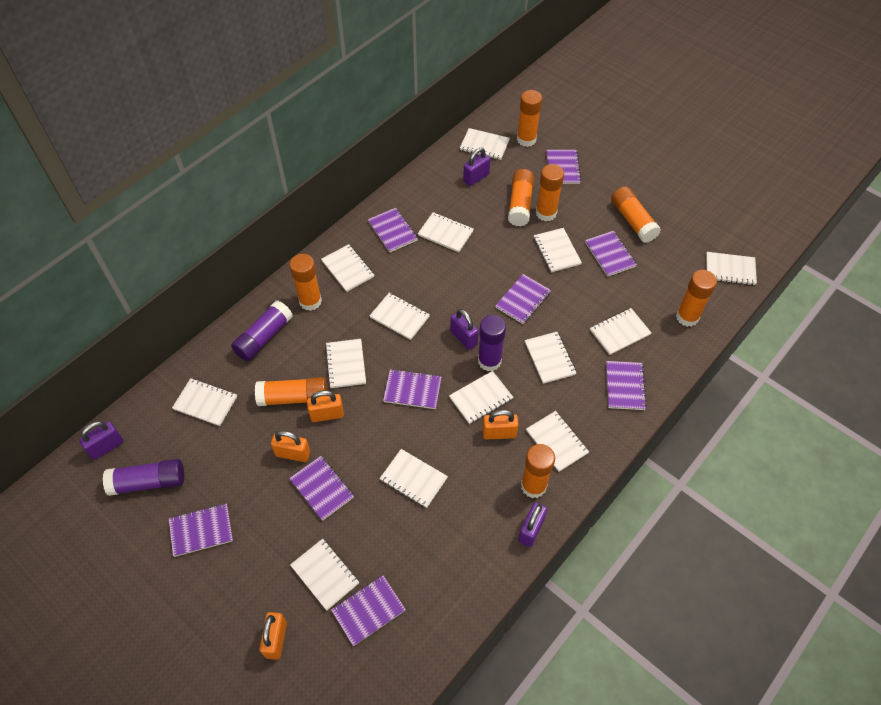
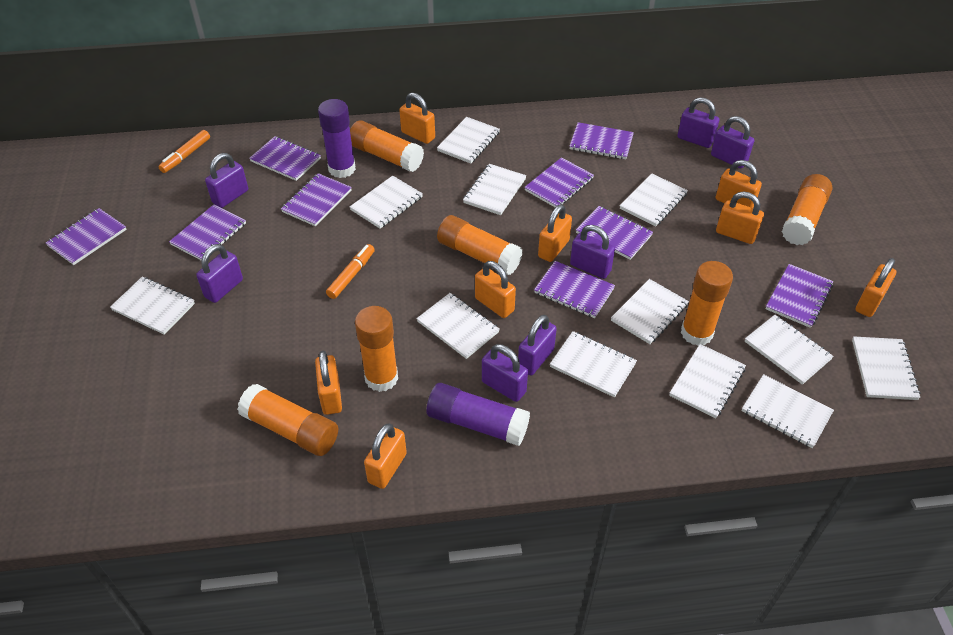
orange glue stick: [255,377,327,406] [289,254,322,311] [508,169,534,227] [517,90,542,147] [521,444,555,498] [536,164,564,222] [611,187,661,243] [676,270,717,327] = 8 -> [237,384,338,456] [350,120,424,172] [355,306,398,392] [437,215,523,275] [681,261,733,346] [782,174,832,245] = 6
orange marker: none = 0 -> [159,130,210,173] [326,244,375,299] = 2
orange padlock: [259,612,287,660] [271,431,310,462] [307,390,344,422] [483,410,519,439] = 4 -> [315,351,342,415] [364,424,407,489] [400,93,435,144] [475,261,516,318] [538,204,572,262] [716,160,762,208] [716,192,764,244] [855,258,896,317] = 8
purple glue stick: [103,459,184,496] [231,301,293,361] [478,315,506,371] = 3 -> [318,99,356,178] [426,383,530,446] = 2
purple padlock: [79,421,124,460] [450,309,479,350] [463,148,490,186] [518,502,547,547] = 4 -> [196,244,243,303] [205,153,248,208] [482,344,528,402] [518,315,557,376] [570,225,615,279] [677,97,720,148] [711,116,754,169] = 7
white notebook: [172,378,237,426] [290,539,359,610] [321,244,374,292] [325,339,366,388] [369,293,430,340] [380,449,448,508] [418,212,474,252] [449,371,513,424] [460,128,510,160] [525,332,576,384] [526,411,589,472] [534,228,582,272] [590,308,651,355] [706,252,757,285] = 14 -> [110,277,195,335] [350,176,423,229] [416,293,500,359] [437,117,500,164] [463,164,526,215] [550,331,637,398] [611,279,689,344] [620,173,688,227] [669,344,746,418] [742,374,834,448] [745,315,834,385] [852,336,921,400] = 12

